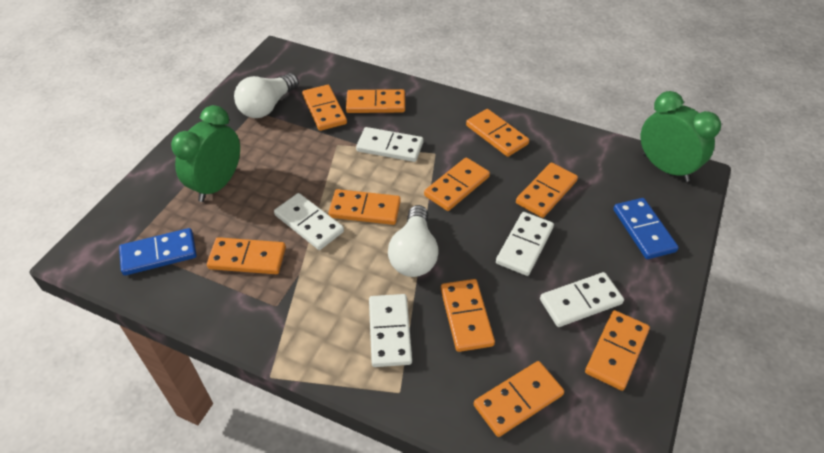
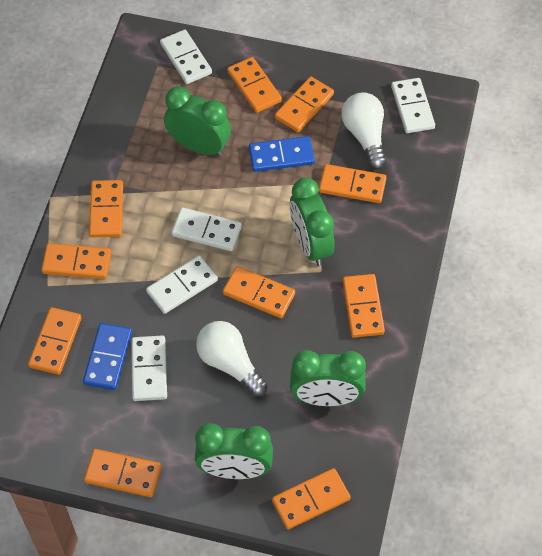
green clock: [171,105,240,202] [641,91,721,182] = 2 -> [164,86,231,157] [195,423,273,479] [290,177,334,266] [290,350,366,406] = 4

